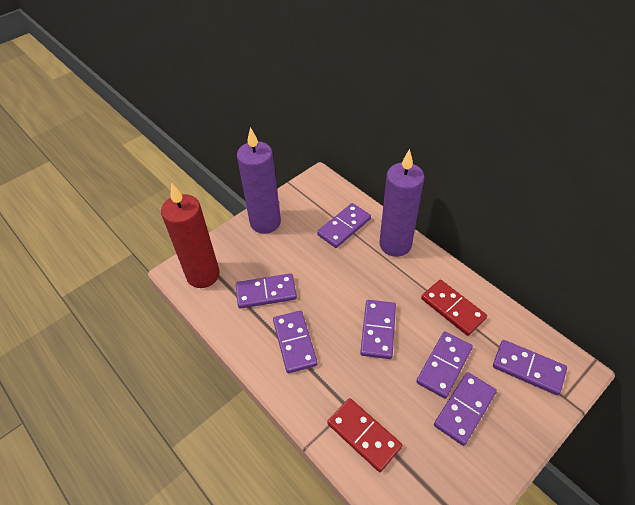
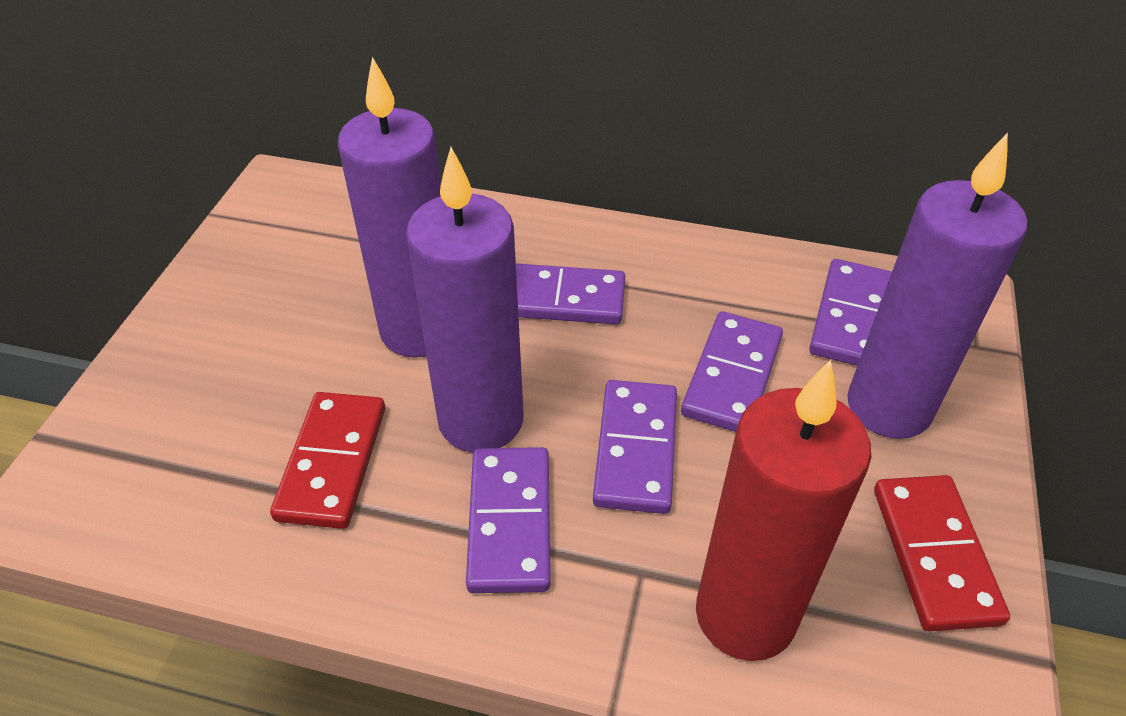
purple candle: [237,127,281,234] [379,149,425,257] = 2 -> [338,57,441,358] [406,147,524,453] [847,133,1028,439] = 3
purple domino: [236,273,297,309] [273,311,318,373] [317,203,371,248] [360,300,396,359] [416,331,473,399] [434,372,497,446] [493,340,567,395] = 7 -> [466,447,550,593] [516,263,625,325] [593,380,677,514] [681,311,783,432] [809,259,892,366] = 5

